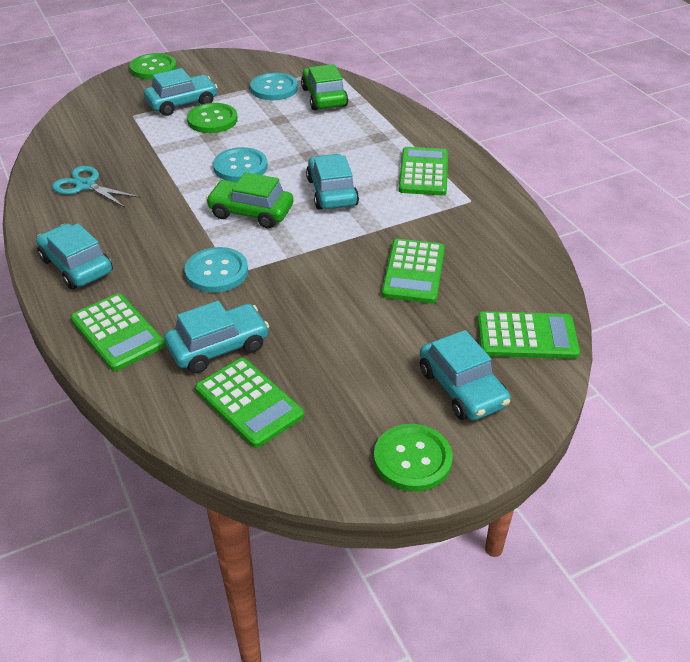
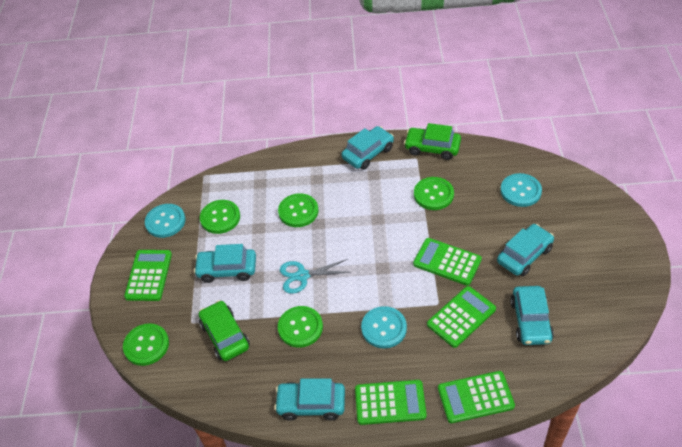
green button: [130,53,177,79] [187,103,238,133] [374,424,453,492] = 3 -> [123,323,169,366] [200,200,240,234] [278,193,318,227] [278,306,323,348] [414,177,454,210] = 5

